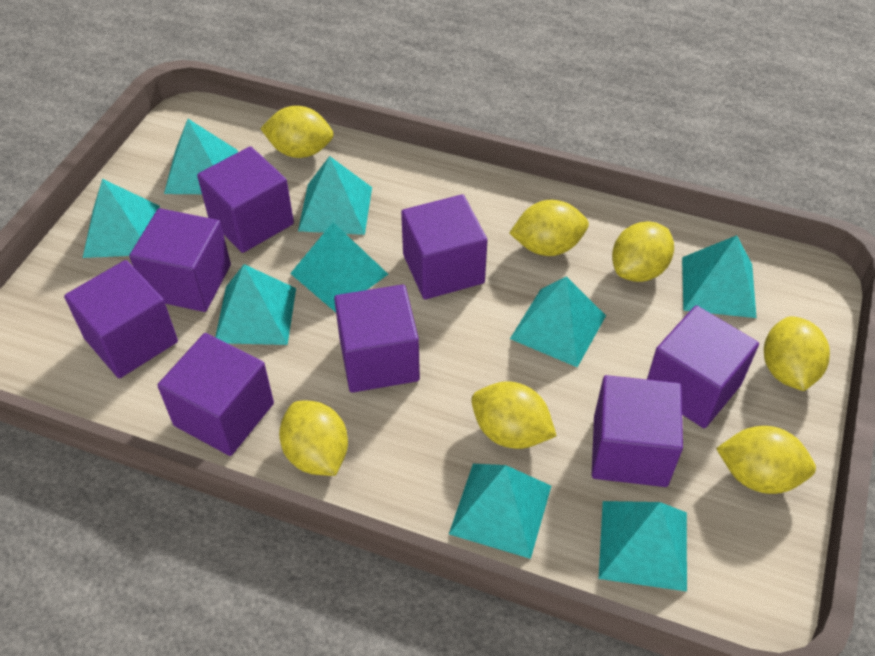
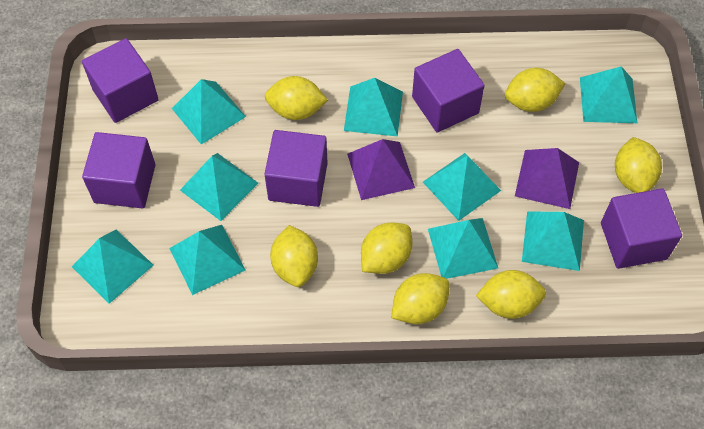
purple cube: [64,260,178,378] [129,208,231,312] [157,333,274,456] [197,146,294,253] [334,284,420,393] [401,194,487,299] [592,375,683,487] [647,305,759,428] = 8 -> [82,38,159,123] [82,132,155,208] [264,130,328,207] [412,49,485,133] [601,188,682,269] = 5
purple pyramid: none = 0 -> [347,139,415,200] [515,148,579,209] = 2

